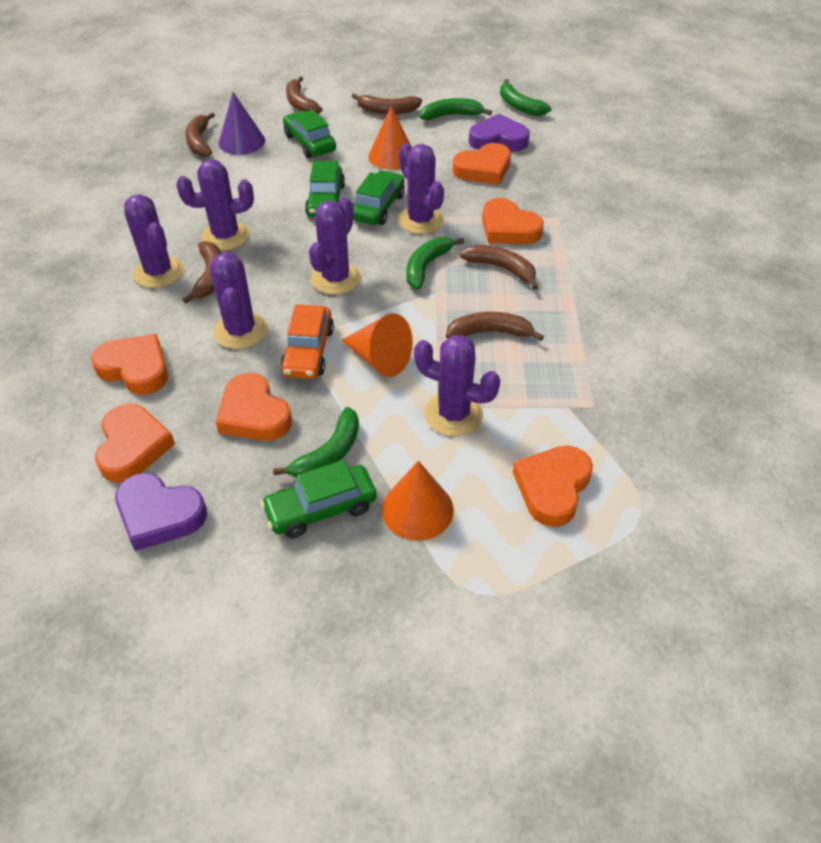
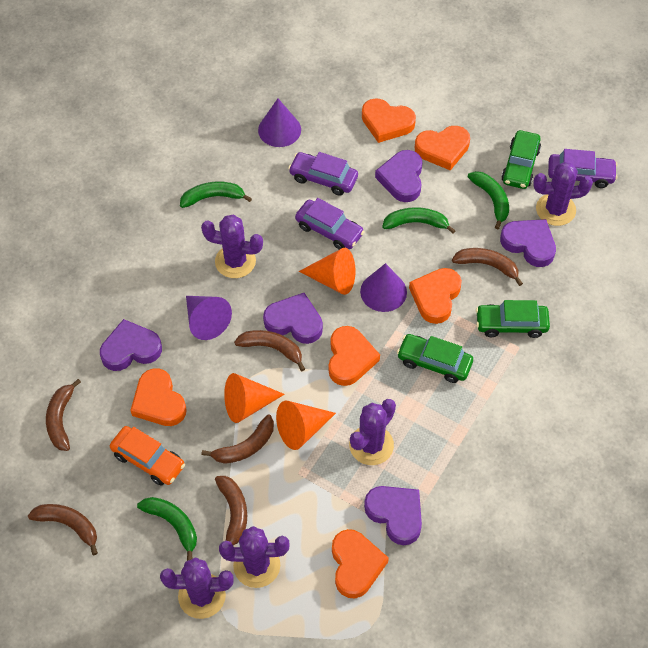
green car: [261,460,377,538] [283,110,336,158] [305,161,345,217] [353,170,405,225] = 4 -> [397,334,473,383] [476,300,550,338] [501,130,541,189] = 3
purple cactus: [124,194,184,288] [176,159,254,251] [210,252,267,349] [309,197,361,295] [397,143,444,234] [414,335,501,436] = 6 -> [160,557,233,619] [201,215,263,278] [219,526,289,588] [349,399,396,465] [533,162,593,226] = 5
purple car: none = 0 -> [288,152,358,196] [295,198,365,250] [548,149,618,188] = 3
purple cone: [218,92,265,155] = 1 -> [186,296,232,340] [258,99,301,147] [360,263,407,312] = 3
purple heart: [115,473,207,551] [469,114,530,151] = 2 -> [100,319,162,371] [263,293,323,344] [364,486,422,545] [375,150,422,202] [500,219,556,267] = 5

